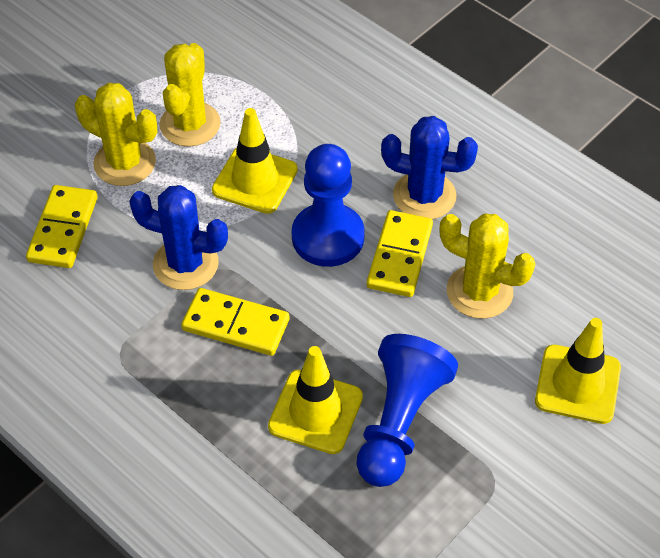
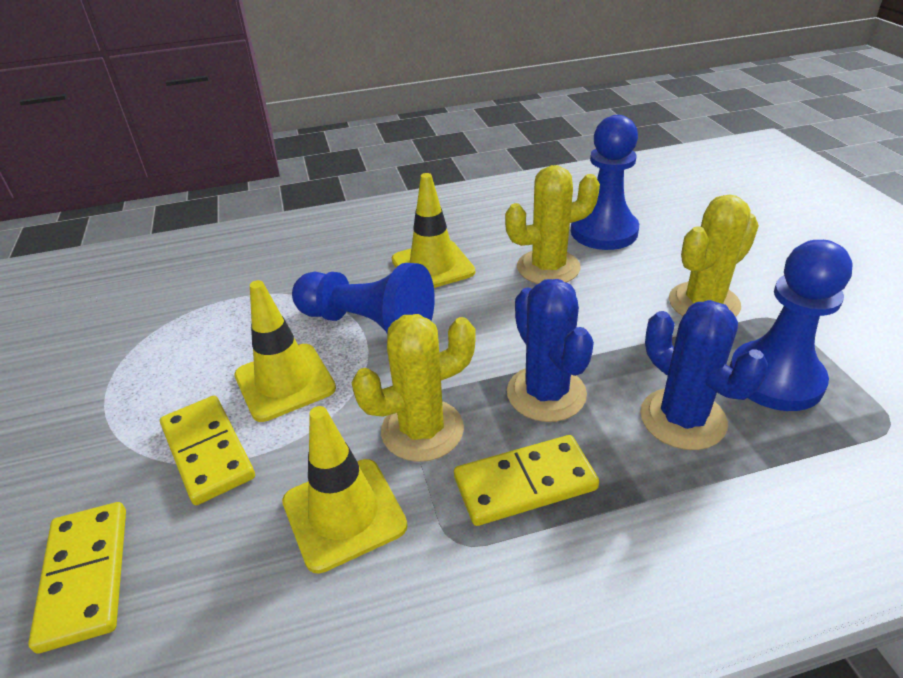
blue pawn: [292,144,365,267] [357,334,458,487] = 2 -> [292,263,435,333] [571,115,639,250] [729,240,853,411] = 3

